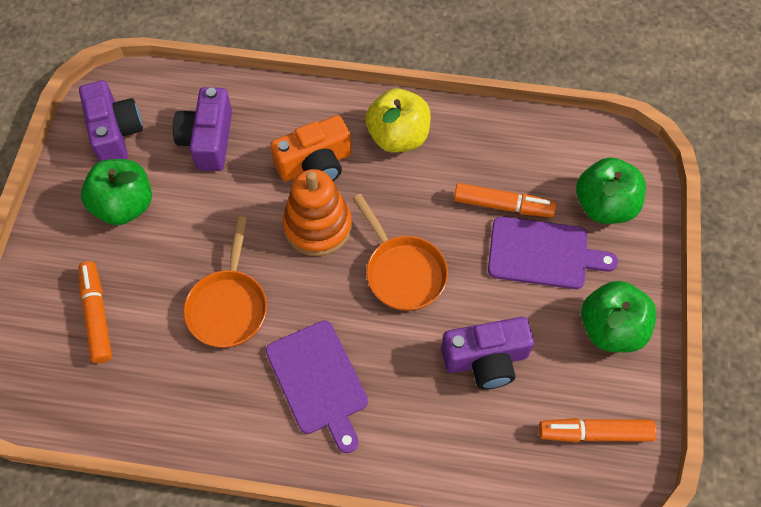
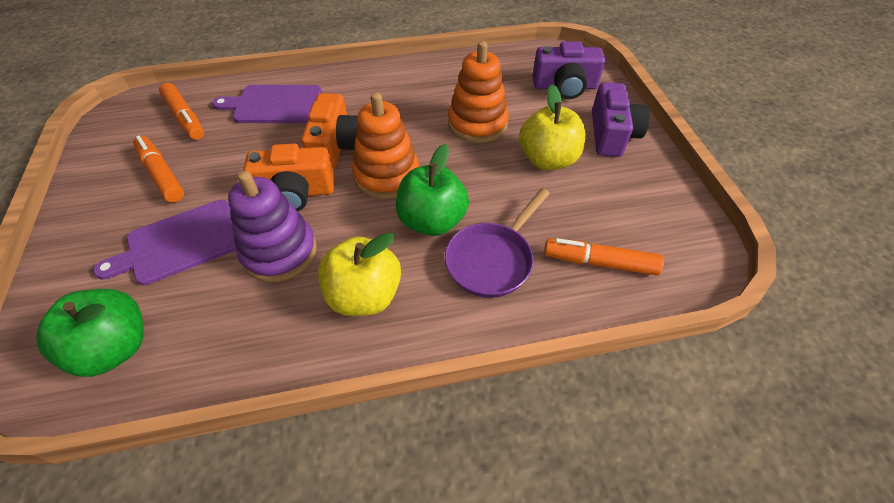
green apple: [81,159,152,225] [576,158,646,224] [581,281,657,352] = 3 -> [36,289,144,377] [396,144,469,236] = 2
orange camera: [270,115,352,182] = 1 -> [243,143,335,212] [301,93,358,169] = 2
orange pan: [183,216,267,348] [352,194,448,311] = 2 -> none = 0
orange stacking toy: [283,169,352,256] = 1 -> [352,92,419,199] [448,41,509,143] = 2
purple camera: [79,81,143,162] [173,87,232,171] [441,317,534,389] = 3 -> [533,41,605,99] [592,82,650,157] = 2
purple pan: none = 0 -> [445,188,550,298] = 1
purple stacking toy: none = 0 -> [228,171,317,282] = 1
yellow apple: [365,89,431,153] = 1 -> [318,233,401,316] [519,84,585,170] = 2

